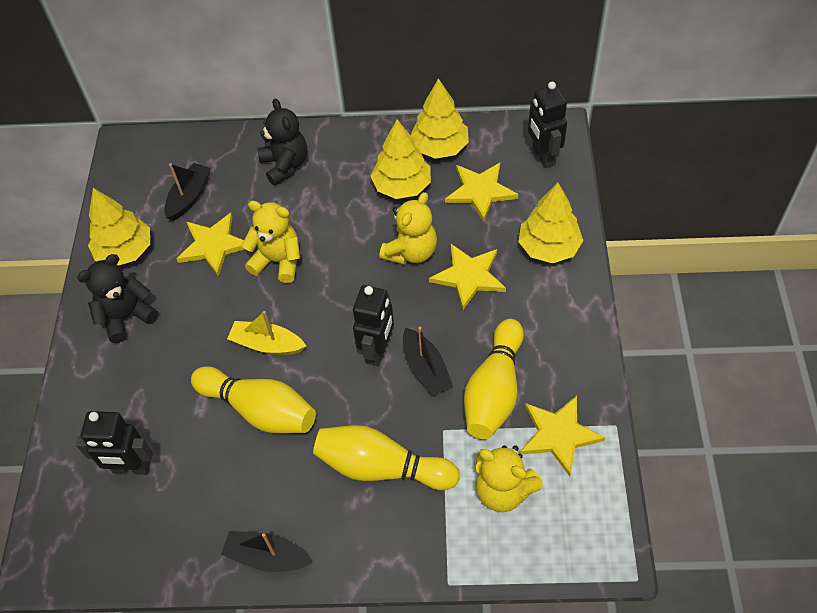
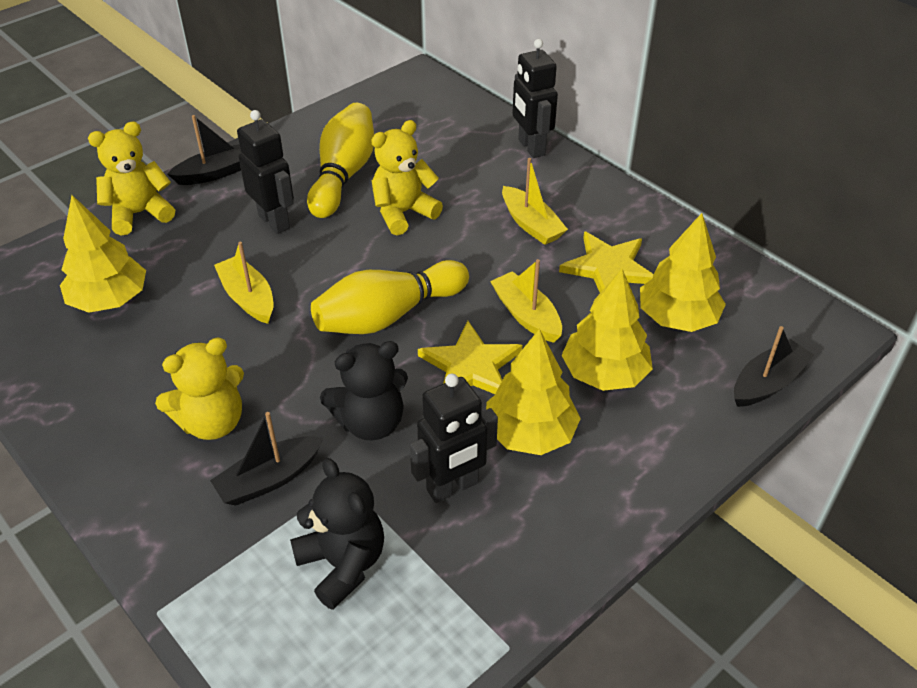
yellow boat: [227,311,306,355] = 1 -> [214,242,274,324] [490,259,562,343] [502,158,568,245] = 3
yellow bowling pin: [191,366,316,434] [313,425,460,490] [464,319,524,439] = 3 -> [307,103,374,218] [311,260,469,334] = 2
yellow star: [177,213,244,277] [429,244,506,310] [445,163,518,222] [520,395,606,476] = 4 -> [418,321,522,394] [559,232,653,293] = 2

